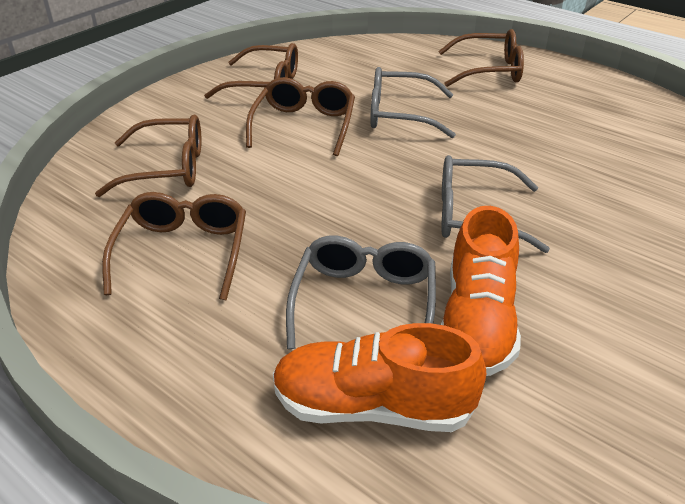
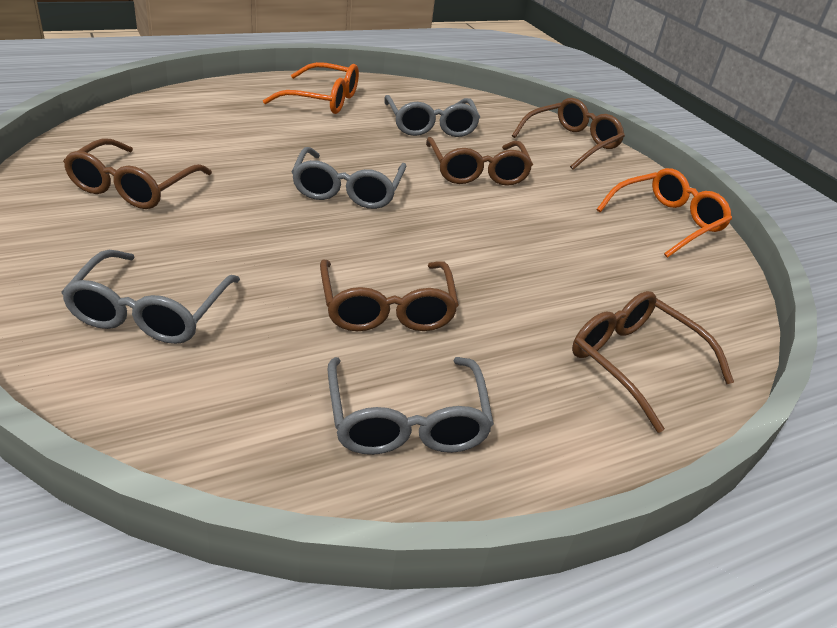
grey glasses: [286,236,436,349] [370,67,456,138] [441,155,550,253] = 3 -> [61,250,240,344] [292,147,406,209] [328,357,494,455] [384,95,480,137] = 4
orange glasses: none = 0 -> [263,62,359,114] [596,168,732,258] = 2
orange shoe: [273,323,486,432] [441,206,521,376] = 2 -> none = 0

